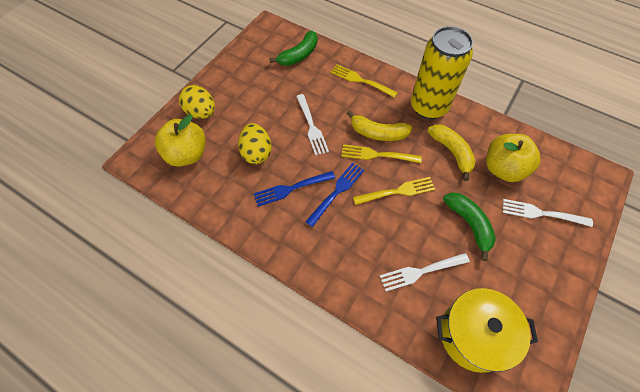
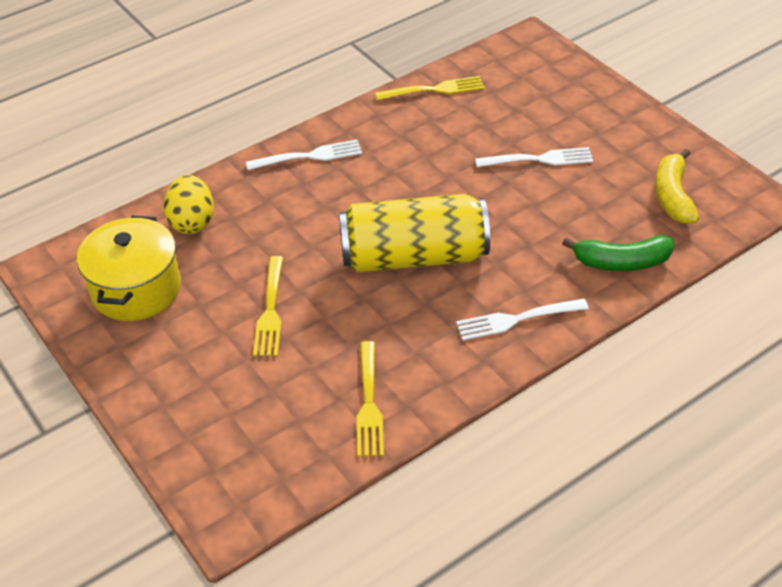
blue fork: [254,171,335,207] [305,163,364,227] = 2 -> none = 0
green banana: [269,31,317,66] [443,192,496,261] = 2 -> [562,235,674,271] = 1
yellow apple: [155,115,205,167] [486,134,541,182] = 2 -> none = 0
yellow banana: [347,111,412,141] [428,124,476,181] = 2 -> [655,149,699,224] = 1
yellow egg: [179,85,215,119] [238,123,272,164] = 2 -> [164,175,214,234] = 1

